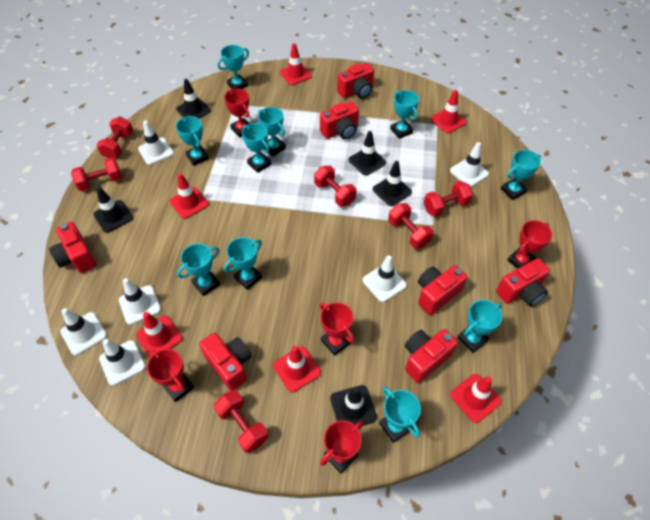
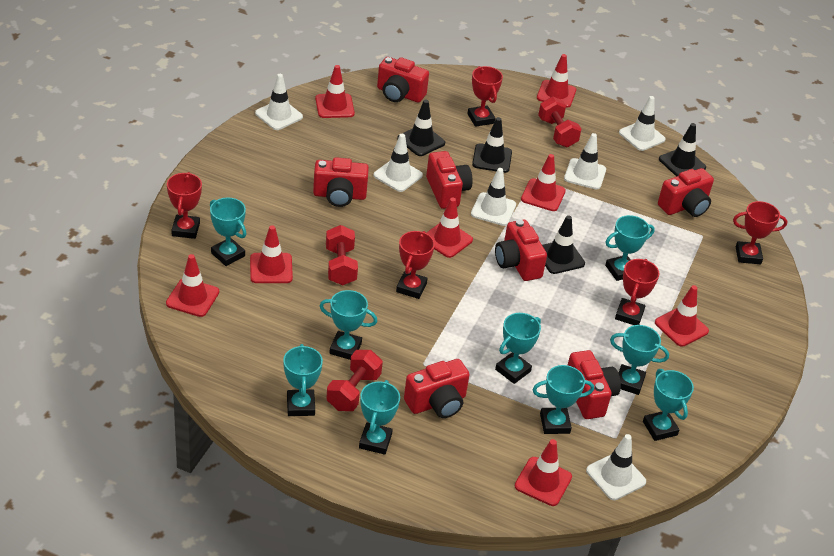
black traffic cone: [93,187,133,233] [176,79,211,118] [330,385,377,426] [349,131,386,176] [373,161,412,206] = 5 -> [397,100,445,156] [472,117,512,173] [542,215,585,274] [659,123,706,177] = 4
red dumbbell: [71,157,122,191] [96,117,133,158] [214,390,268,453] [314,166,357,207] [388,203,434,249] [424,181,473,217] = 6 -> [326,225,358,285] [326,350,383,411] [538,97,581,147] = 3
red traffic cone: [136,312,183,358] [169,173,209,219] [273,346,321,393] [280,43,312,85] [431,90,467,133] [450,374,502,423] = 6 -> [166,254,219,317] [250,225,293,283] [315,65,355,118] [426,197,473,258] [515,439,572,506] [521,154,566,211] [537,54,576,108] [655,285,709,347] = 8
turquoise trophy: [176,116,209,166] [177,243,220,296] [218,45,249,89] [224,237,262,290] [242,123,271,173] [258,107,286,156] [379,387,421,443] [390,90,419,139] [457,300,503,353] [501,150,541,200] = 10 -> [210,198,246,266] [283,344,323,416] [320,290,377,360] [359,380,400,455] [495,313,541,384] [532,365,594,434] [605,215,655,281] [610,325,669,395] [643,369,694,441] = 9

